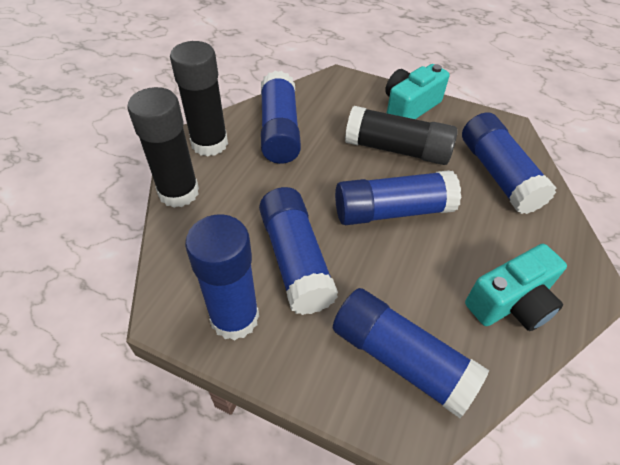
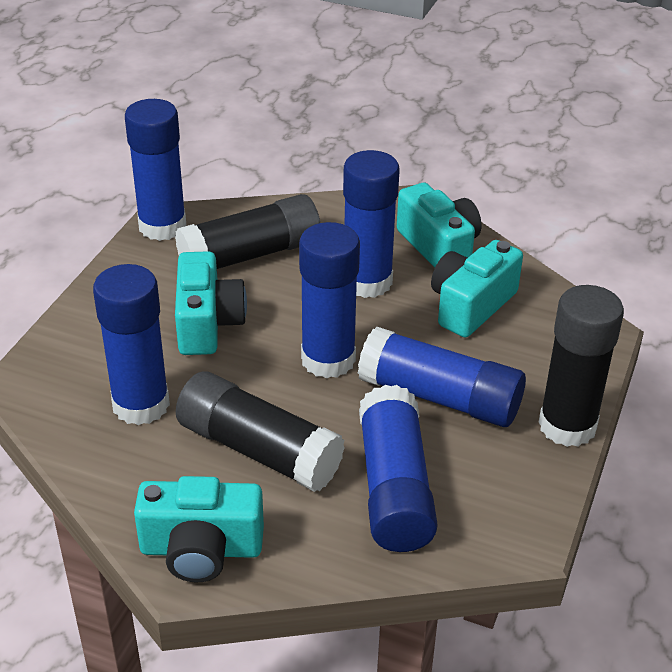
turquoise camera: [385,64,449,119] [465,244,567,331] = 2 -> [134,476,264,583] [175,251,247,355] [397,183,482,267] [431,240,523,338] = 4

